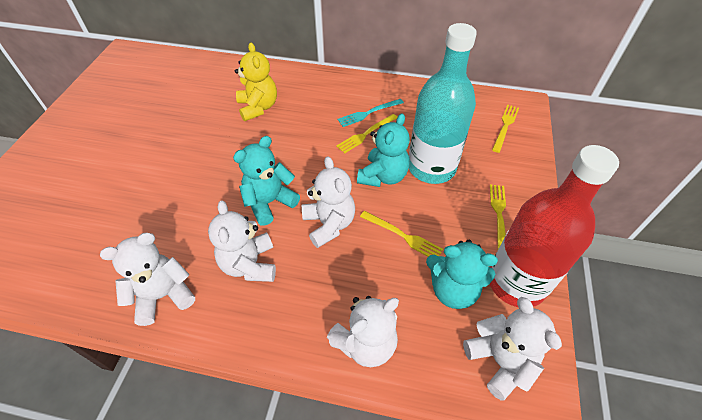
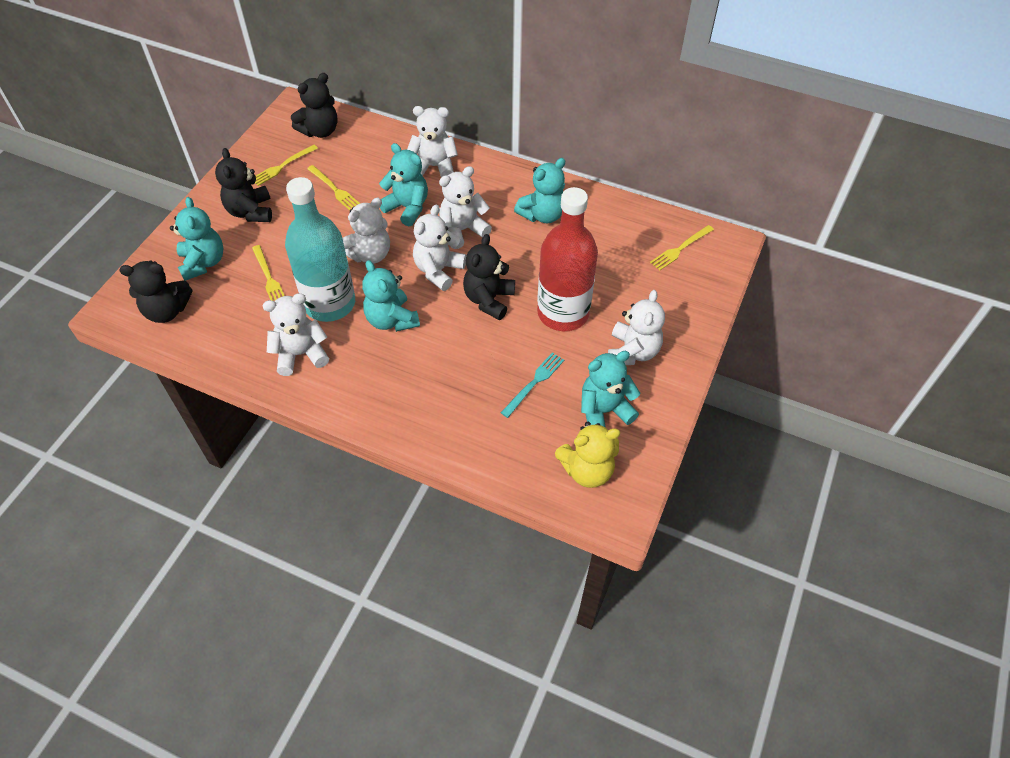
black teddy bear: none = 0 -> [119,261,192,323] [215,148,272,222] [291,73,338,138] [463,234,515,320] = 4
turquoise teddy bear: [233,136,300,226] [357,114,410,187] [426,240,498,309] = 3 -> [170,197,224,281] [362,260,420,332] [379,143,428,226] [514,158,565,223] [581,351,640,428] = 5
white teddy bear: [100,233,195,326] [208,201,276,282] [302,156,355,248] [327,296,399,367] [463,297,562,400] = 5 -> [262,293,329,376] [342,198,390,264] [407,106,458,177] [413,205,467,291] [439,166,492,249] [608,290,665,365] = 6

